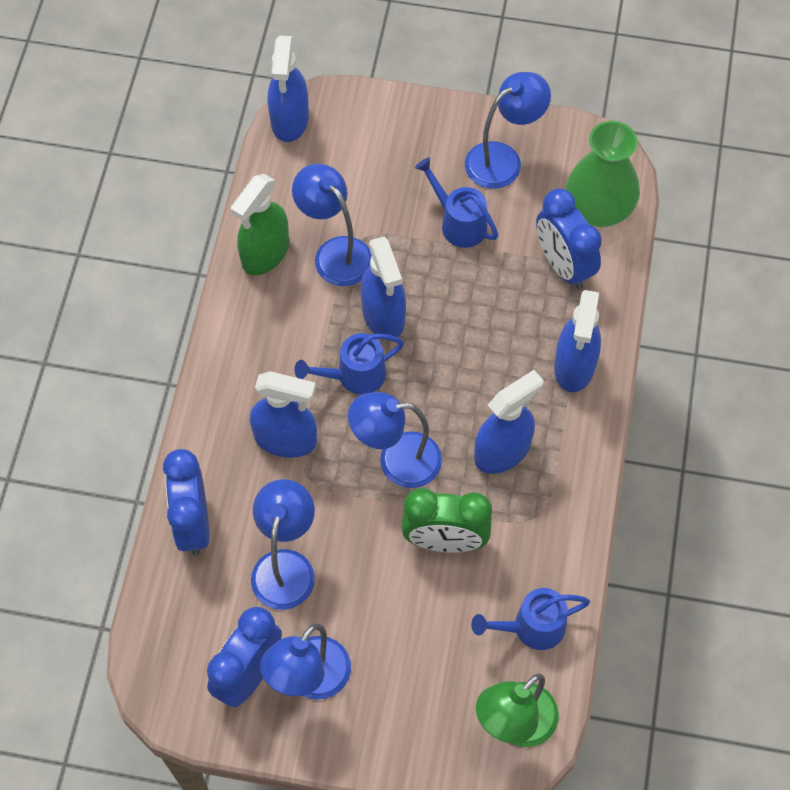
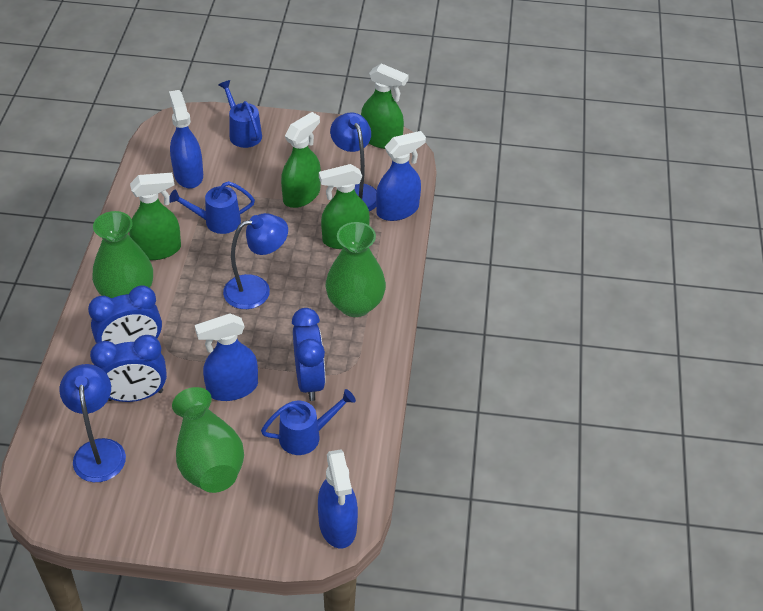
blue lamp: [251,479,315,610] [260,623,351,700] [292,164,372,286] [348,392,442,488] [465,72,551,189] = 5 -> [59,364,126,482] [223,213,288,309] [330,112,377,211] = 3
blue spray bottle: [250,371,317,458] [268,35,309,142] [361,236,406,337] [474,370,544,474] [554,290,601,392] = 5 -> [169,90,203,189] [195,313,258,401] [318,449,358,549] [376,131,426,221] = 4
green clock: [402,488,492,553] = 1 -> none = 0
green lamp: [476,674,559,747] = 1 -> none = 0
green spray bottle: [231,174,289,275] = 1 -> [129,173,181,260] [281,112,321,208] [319,164,370,249] [361,63,409,149] = 4
green vase: [566,121,640,227] = 1 -> [92,211,153,298] [172,387,244,493] [325,222,386,317] = 3

